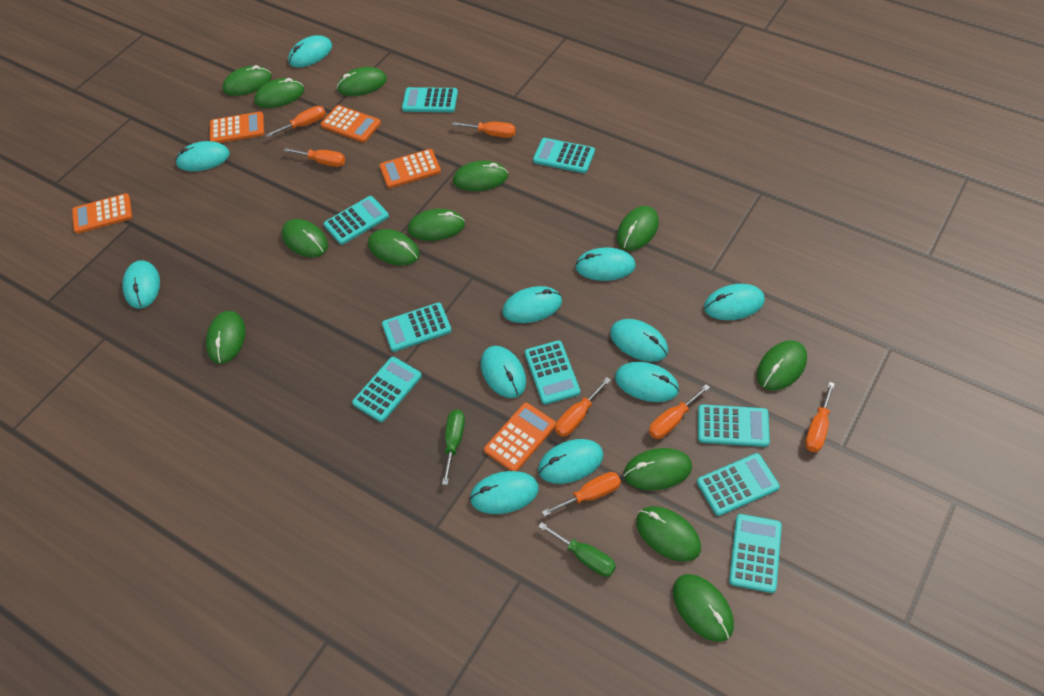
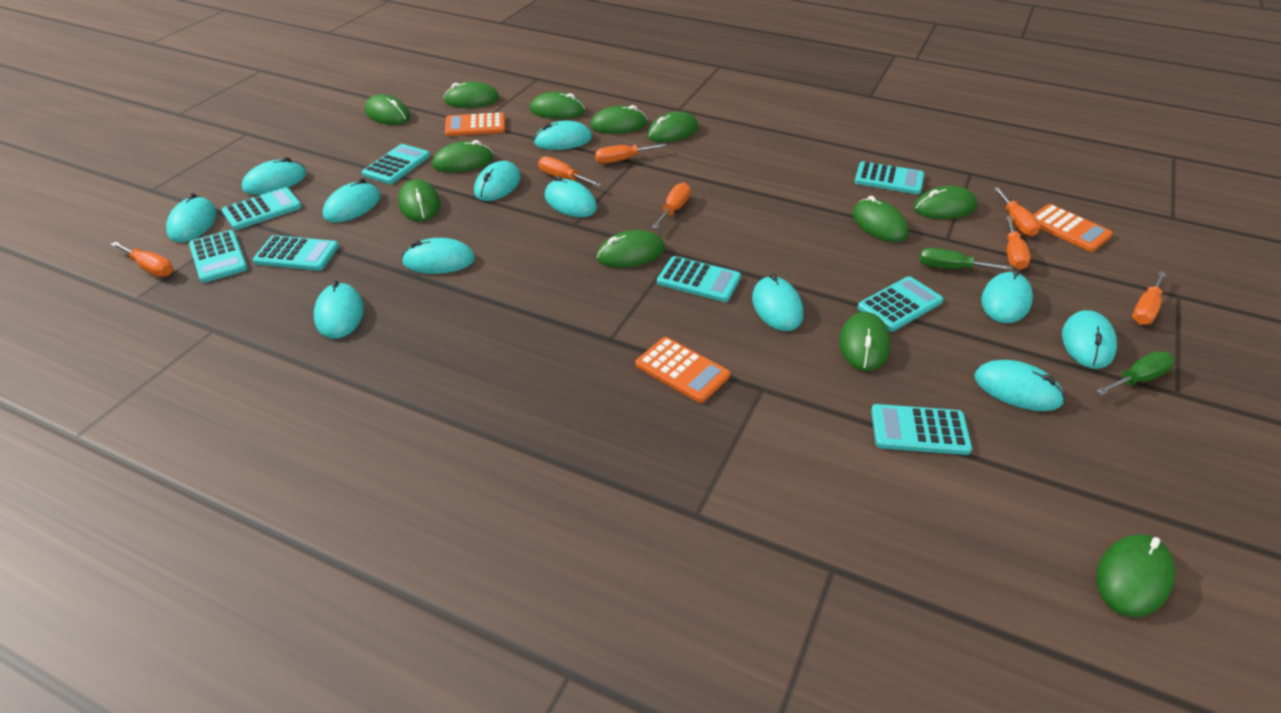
green mouse: [206,311,246,364] [223,65,272,96] [254,78,304,108] [282,219,328,257] [337,67,387,96] [368,229,420,266] [408,209,465,241] [453,160,508,191] [617,206,659,251] [624,448,692,490] [636,506,701,562] [673,574,734,642] [757,340,807,391] = 13 -> [365,94,410,125] [398,179,440,222] [432,140,493,173] [444,82,500,108] [530,92,585,119] [590,105,647,134] [596,230,665,268] [647,111,698,142] [839,312,890,371] [853,196,908,242] [914,186,977,219] [1096,534,1175,617] = 12
orange calculator: [72,194,132,234] [210,112,264,143] [321,105,381,142] [380,149,441,188] [484,403,556,471] = 5 -> [445,112,505,136] [635,337,730,403] [1033,204,1113,252] = 3
turquoise calculator: [324,196,389,245] [352,357,422,422] [382,302,452,352] [402,87,458,112] [525,340,580,404] [533,138,595,173] [697,453,780,516] [698,404,770,447] [729,514,782,593] = 9 -> [189,230,248,283] [221,187,302,230] [253,235,339,270] [362,144,430,184] [657,256,741,302] [855,161,924,194] [857,276,943,331] [871,404,972,455] = 8
turquoise mouse: [122,260,160,309] [175,141,230,171] [288,35,332,67] [470,471,539,514] [481,346,526,398] [502,286,562,323] [538,439,604,484] [575,247,636,281] [610,319,668,362] [615,362,679,402] [704,284,765,320] = 11 -> [166,193,217,242] [242,157,306,195] [314,280,364,339] [323,179,381,222] [402,238,475,274] [474,161,521,201] [533,121,592,150] [545,176,597,217] [752,273,803,331] [975,360,1065,411] [981,269,1033,323] [1062,310,1117,369] = 12

